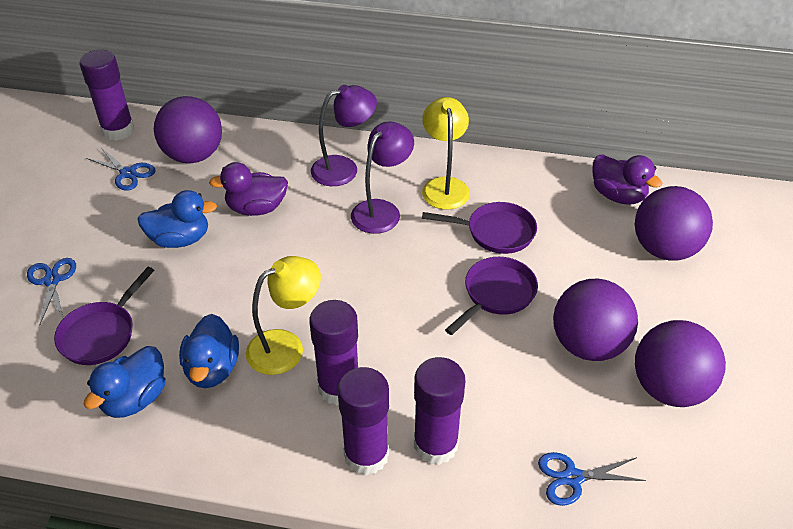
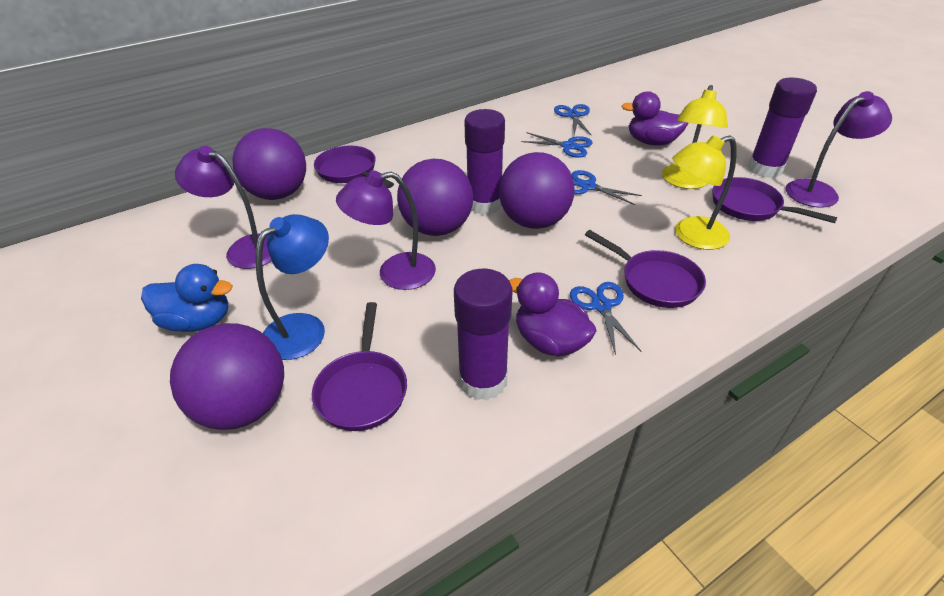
blue duck: [83,346,166,418] [137,190,217,248] [179,314,239,388] = 3 -> [141,264,232,332] = 1
blue lamp: none = 0 -> [256,214,329,360] = 1
blue scissors: [27,258,76,324] [86,148,155,191] [538,452,646,506] = 3 -> [521,132,593,158] [554,104,592,136] [570,282,641,355] [571,170,642,205] = 4
purple glue stick: [80,50,135,141] [309,300,358,405] [338,367,389,475] [414,357,465,465] = 4 -> [454,269,512,400] [464,109,505,215] [748,78,817,178] = 3
purple lamp: [311,85,377,186] [351,121,414,234] = 2 -> [175,146,272,269] [336,170,436,290] [786,91,892,208] = 3
purple pan: [54,267,154,365] [422,202,537,254] [445,257,538,335] = 3 -> [312,302,407,431] [314,146,394,188] [585,230,706,308] [712,177,837,223] = 4

